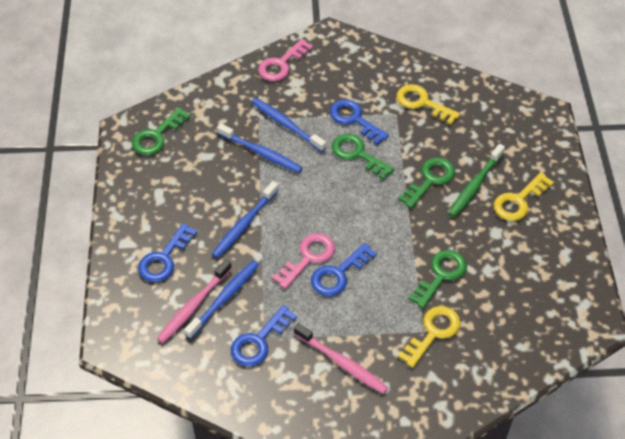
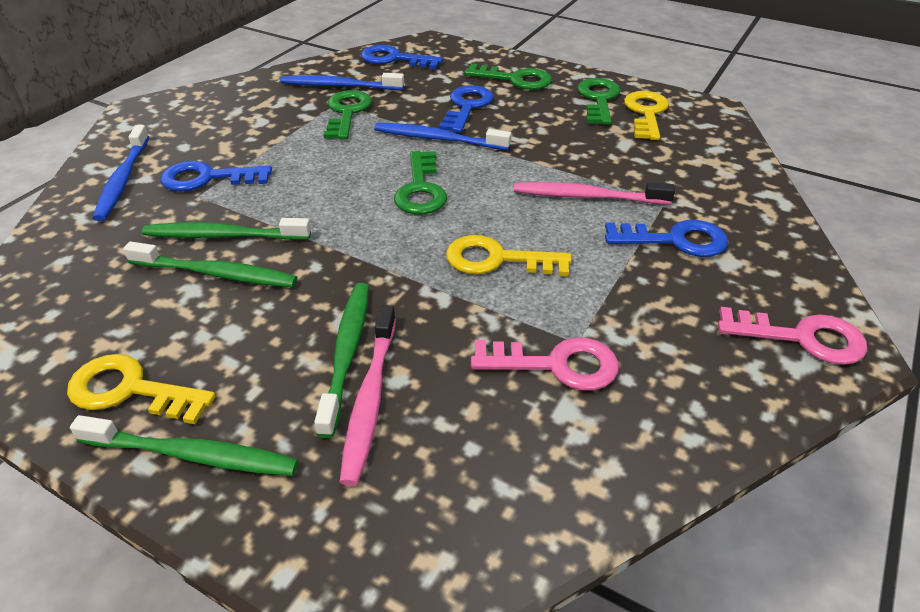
blue toothbrush: [184,260,259,339] [212,181,279,258] [217,123,303,173] [251,98,326,152] = 4 -> [93,125,149,221] [280,73,404,90] [374,123,511,150] = 3
green toothbrush: [448,144,505,217] = 1 -> [70,415,299,476] [123,241,298,287] [142,218,311,240] [314,283,369,438] = 4

